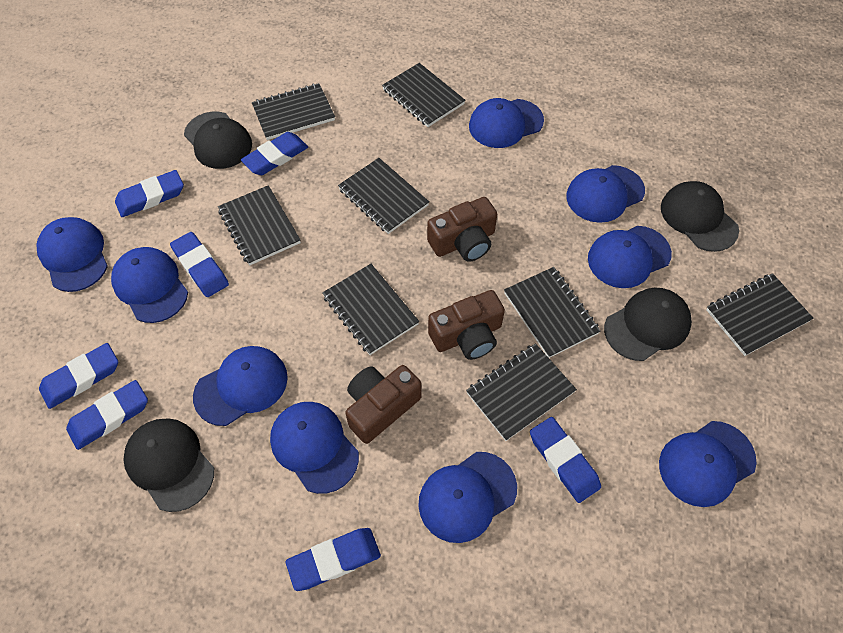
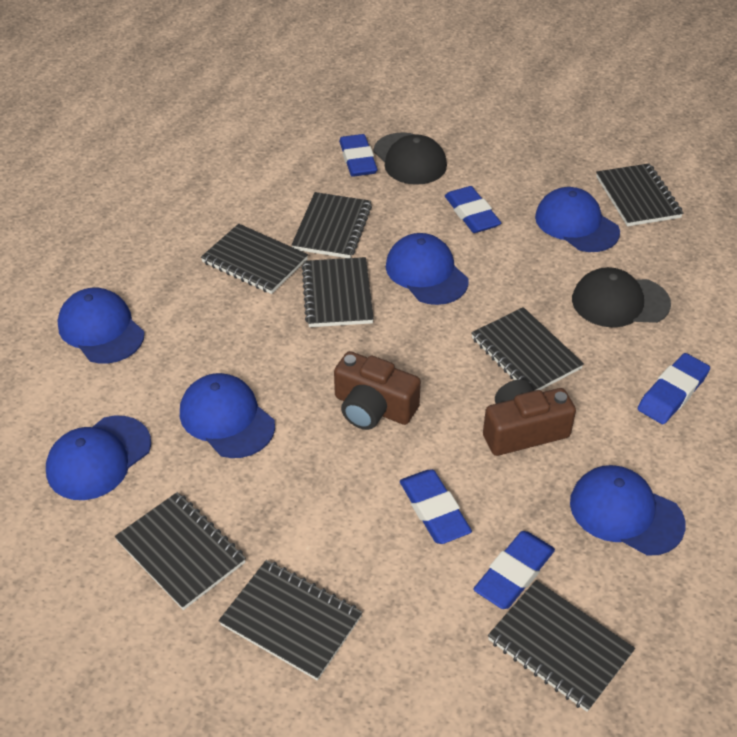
black cap: [123,418,214,512] [184,112,252,169] [604,288,692,361] [661,181,739,252] = 4 -> [374,132,447,185] [572,267,671,328] = 2
blue cap: [37,217,108,292] [111,247,188,323] [193,346,288,426] [270,402,359,494] [418,452,517,543] [469,98,544,148] [566,165,645,223] [588,226,672,288] [659,421,757,507] = 9 -> [46,416,151,500] [57,288,145,364] [180,373,275,458] [386,233,469,305] [535,187,620,252] [570,465,686,556] = 6
blue eraser: [39,343,118,409] [66,380,148,450] [115,170,184,217] [170,232,229,297] [241,132,308,175] [286,528,381,591] [530,417,601,503] = 7 -> [339,134,378,177] [400,469,472,544] [445,186,501,233] [473,531,555,609] [638,353,710,424] = 5
brown camera: [345,365,422,444] [427,197,497,262] [428,290,505,360] = 3 -> [334,351,421,430] [483,379,576,456] = 2

